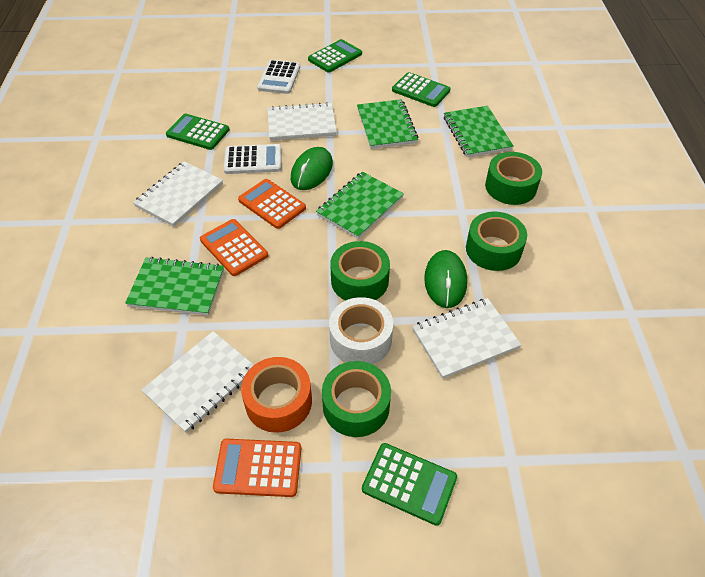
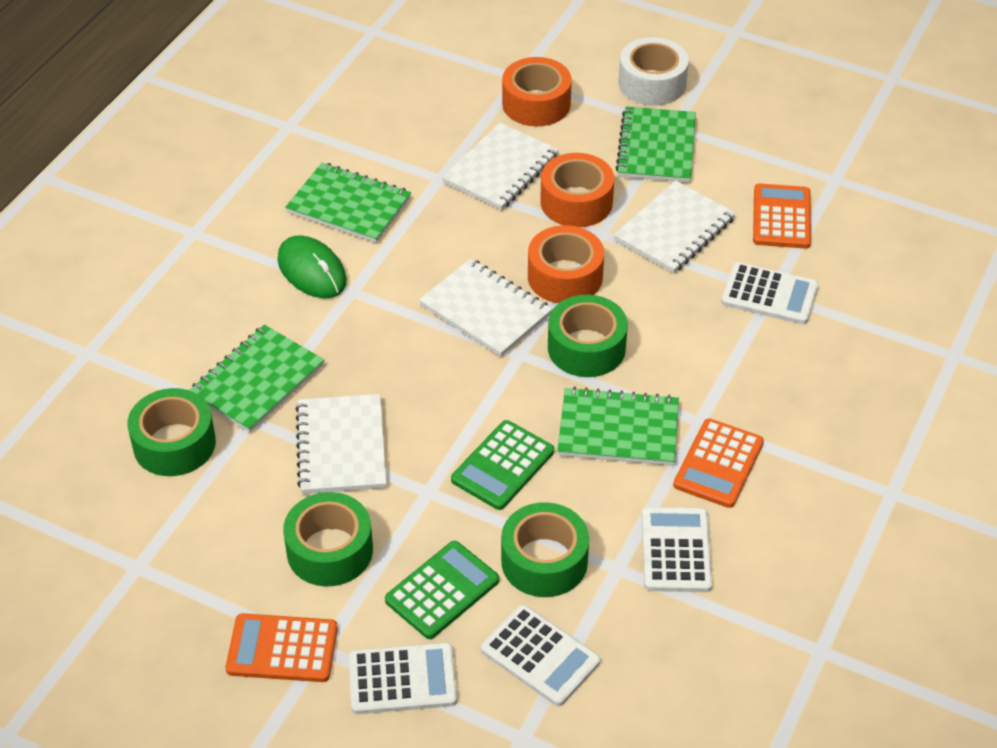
green calculator: [166,114,229,150] [308,39,362,72] [362,443,457,526] [392,72,451,107] = 4 -> [385,541,499,639] [451,420,554,510] = 2
green mouse: [291,147,333,190] [424,250,467,308] = 2 -> [277,235,347,298] = 1
orange tape: [241,357,312,433] = 1 -> [502,57,572,126] [528,225,604,303] [540,153,614,227] = 3
white calculator: [224,144,281,174] [257,60,300,94] = 2 -> [349,642,457,714] [481,605,600,706] [642,507,712,592] [721,262,818,324] = 4

